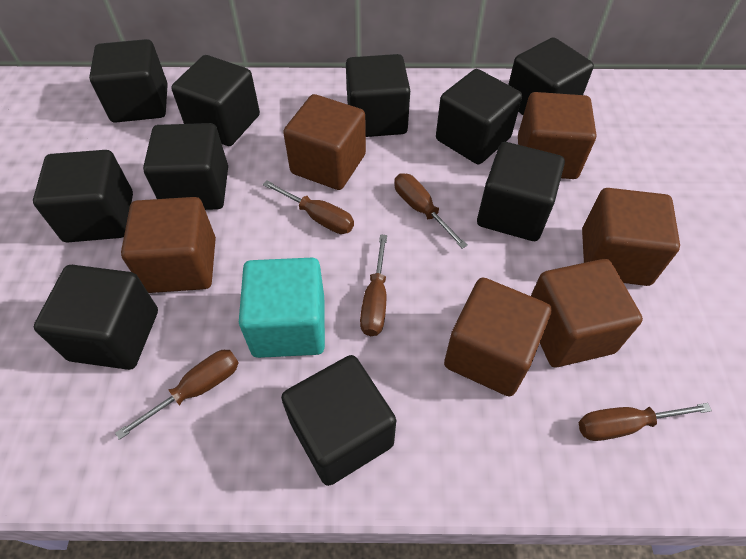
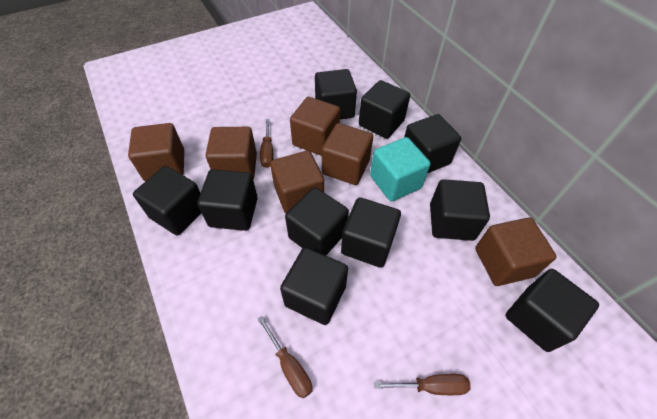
brown screwdriver: [115,350,239,440] [263,181,354,234] [360,234,387,336] [394,173,468,249] [579,403,712,441] = 5 -> [258,316,312,398] [260,119,273,168] [374,374,470,395] = 3

